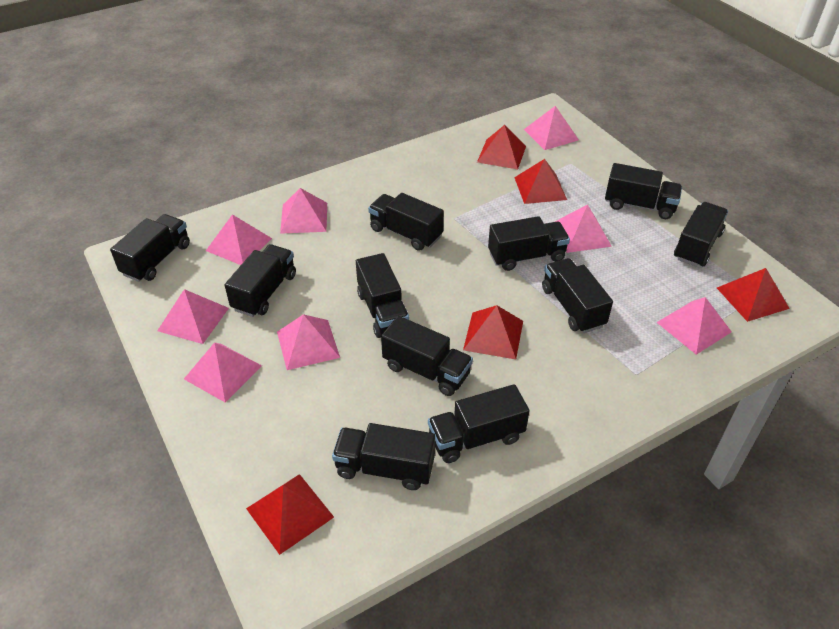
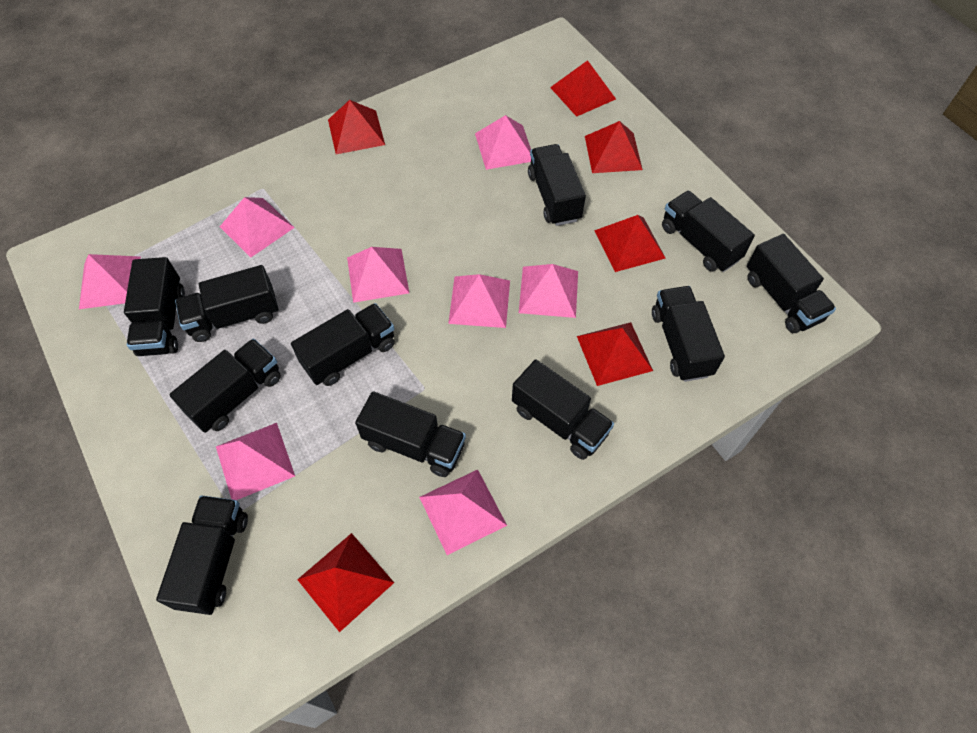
red pyramid: [246,474,334,555] [463,305,523,359] [477,125,526,169] [514,159,567,204] [717,268,790,322] = 5 -> [297,533,394,632] [328,100,385,154] [550,60,616,117] [577,322,653,386] [585,121,643,173] [594,215,666,272] = 6

